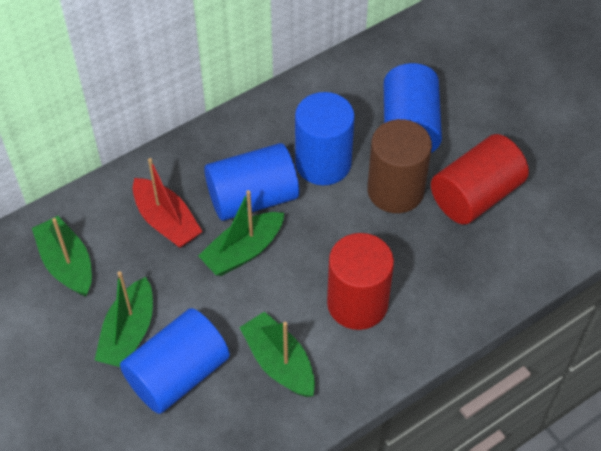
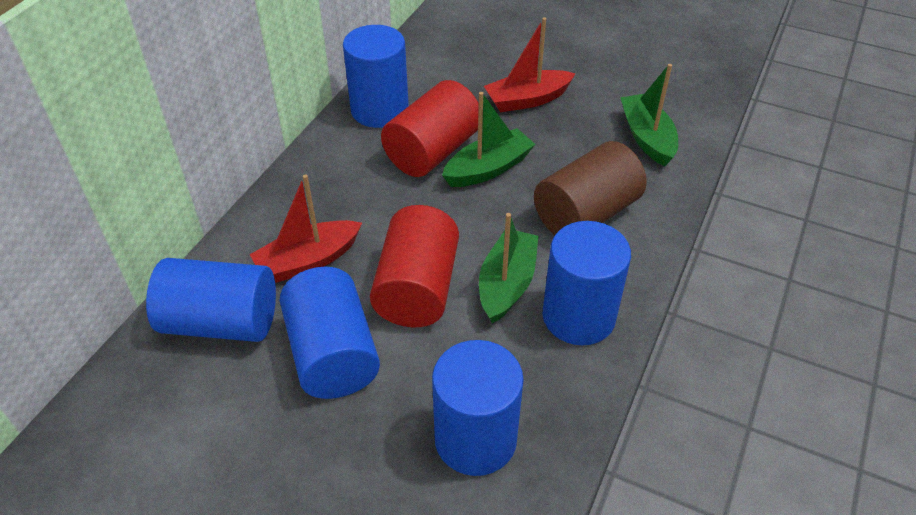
blue cylinder: [120,308,230,414] [204,143,299,221] [295,92,355,185] [384,63,442,153] = 4 -> [146,258,276,342] [280,267,380,399] [343,25,409,128] [432,340,524,476] [542,221,631,345] = 5
green boat: [32,216,92,296] [95,271,153,367] [198,190,284,276] [239,312,315,397] = 4 -> [442,92,536,187] [479,213,539,324] [620,64,678,166] = 3
red boat: [133,158,203,248] = 1 -> [249,174,362,283] [484,17,576,112] = 2

